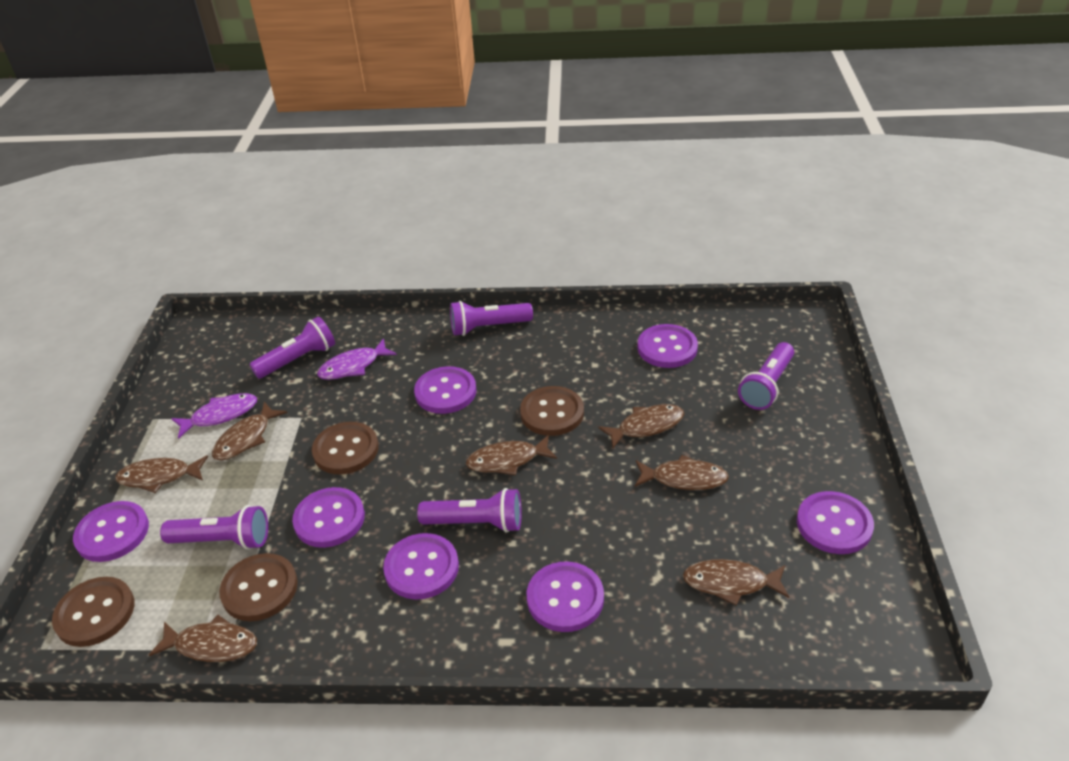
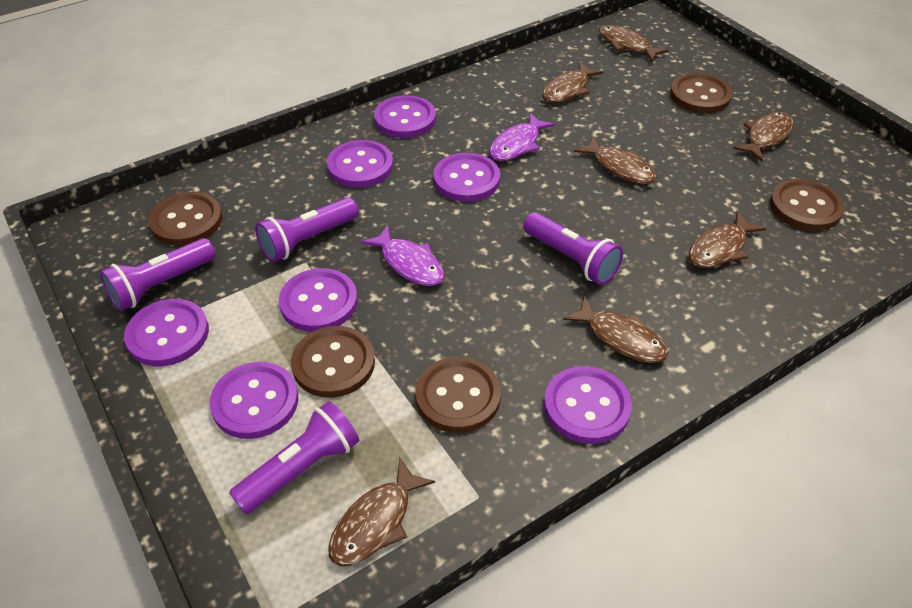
brown button: [52,577,134,647] [219,553,298,621] [312,422,379,475] [520,386,584,436] = 4 -> [149,192,222,246] [291,326,375,398] [415,357,501,433] [670,73,732,113] [770,179,844,231] = 5
purple flashlight: [160,505,268,550] [249,316,335,379] [417,488,522,533] [450,301,533,336] [738,342,794,410] = 5 -> [100,238,216,311] [229,401,359,514] [255,197,359,262] [523,212,623,285] = 4

